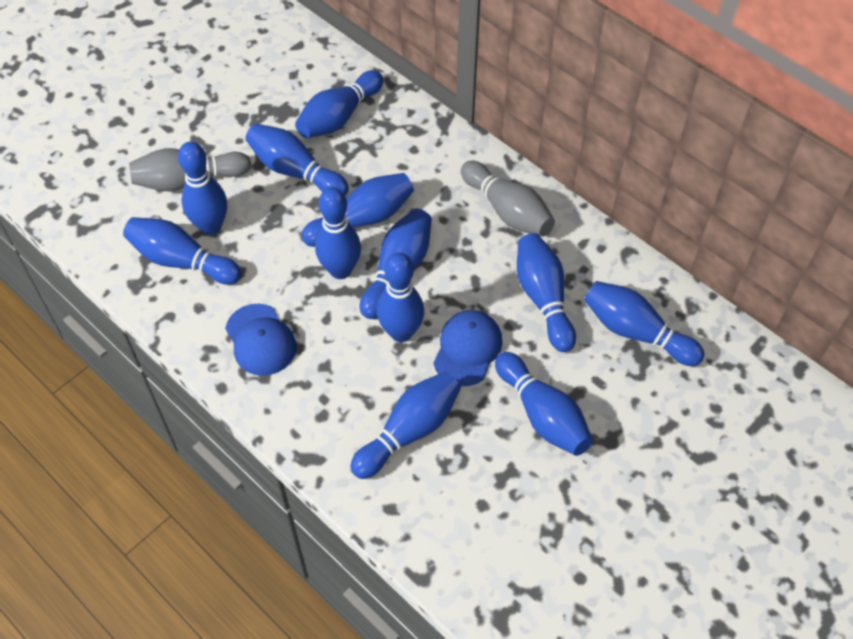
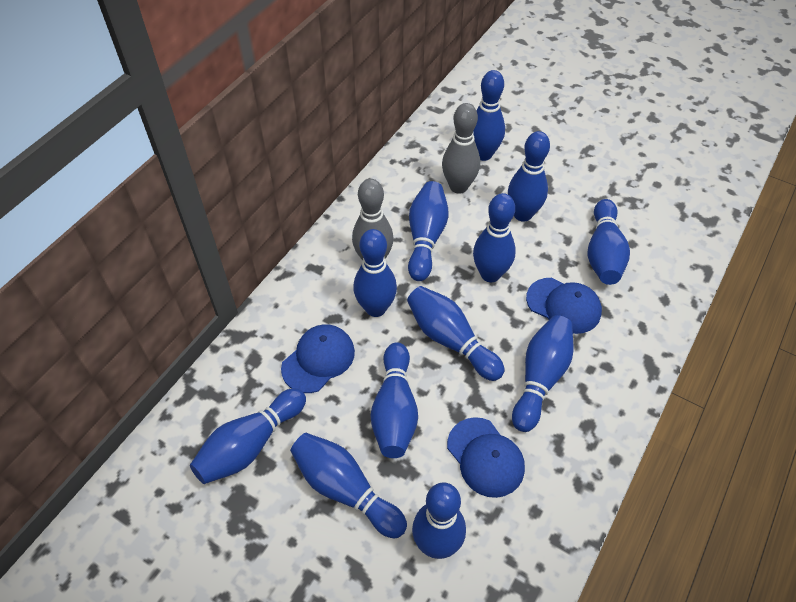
blue cap: [225,304,297,376] [433,310,502,386] = 2 -> [281,324,355,393] [447,417,525,498] [526,278,602,334] = 3

